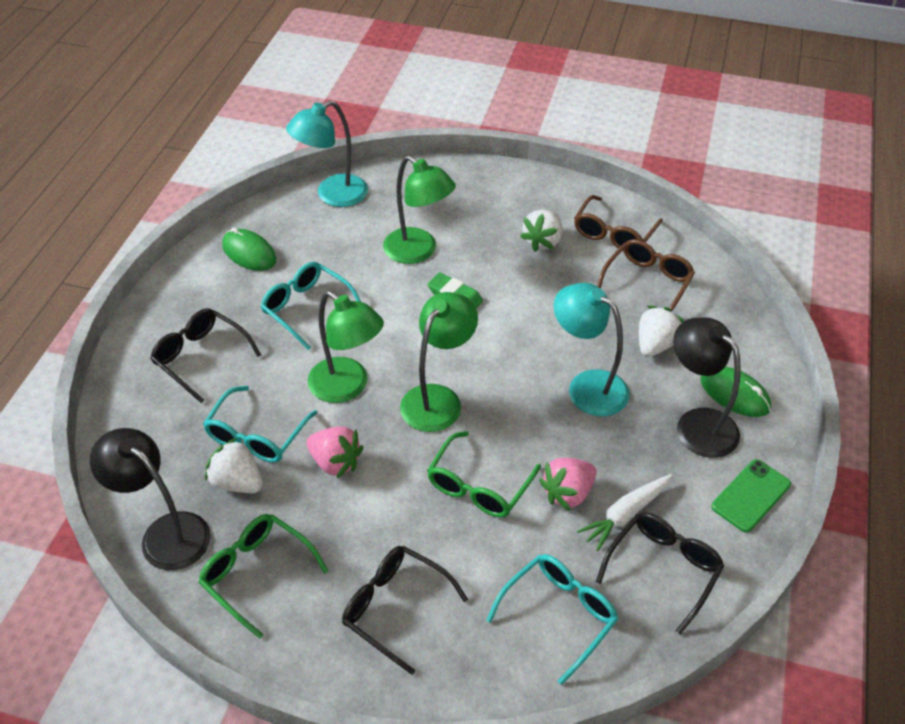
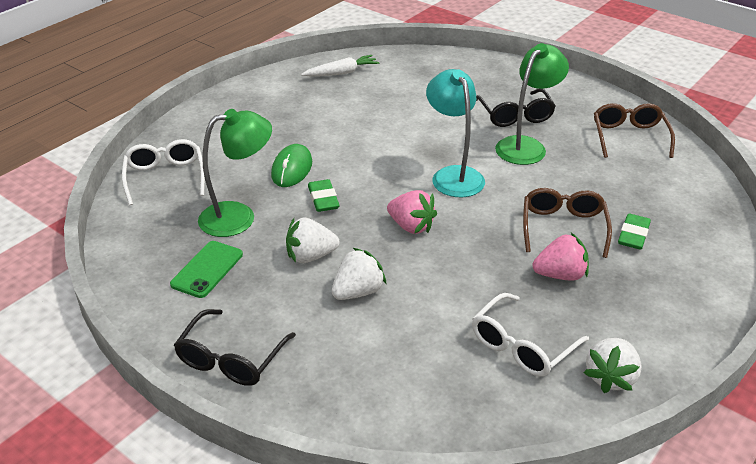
black glasses: [150,308,261,403] [342,546,468,675] [596,512,724,634] = 3 -> [174,309,296,386] [476,89,556,127] = 2
black lamp: [90,428,211,570] [673,317,741,458] = 2 -> none = 0
green eraser: [427,272,483,308] = 1 -> [308,179,340,212] [618,214,651,250] = 2
green glasses: [199,514,328,639] [427,431,541,517] = 2 -> none = 0
green lamp: [308,291,384,403] [383,155,456,264] [400,292,478,432] = 3 -> [198,109,272,237] [495,43,569,165] = 2
green mouse: [222,228,276,271] [701,367,771,417] = 2 -> [271,144,312,187] = 1
turquoise glasses: [203,386,317,463] [261,262,361,350] [486,554,618,685] = 3 -> none = 0
turquoise lamp: [286,100,368,207] [554,283,630,416] = 2 -> [426,69,485,197] = 1
white glasses: none = 0 -> [122,139,205,205] [472,293,589,377] = 2

